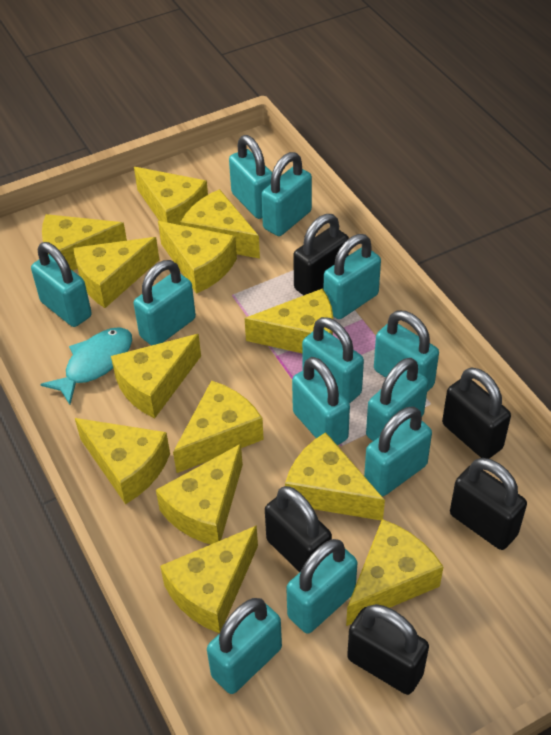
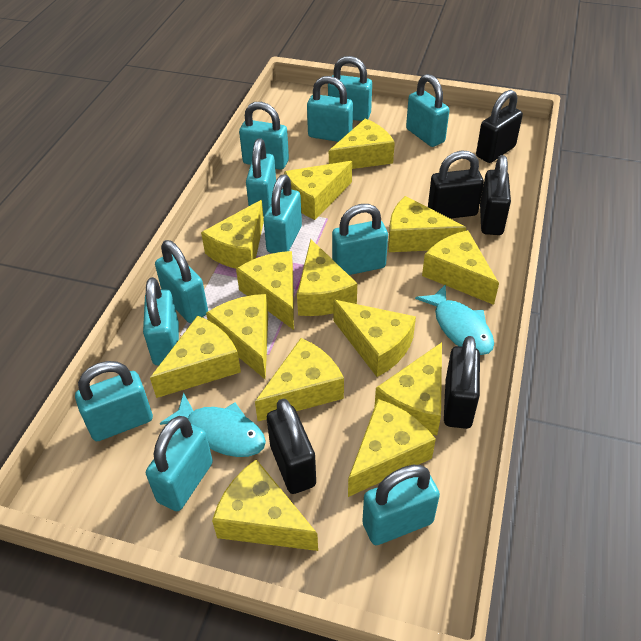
turquoise fish: [40,327,132,405] = 1 -> [160,393,266,457] [415,284,494,355] = 2
yellow cheese: [42,214,127,271] [73,237,159,308] [75,418,170,504] [111,334,201,418] [134,167,208,225] [156,444,243,544] [158,221,237,294] [160,525,258,634] [173,380,264,473] [181,189,260,258] [244,288,333,353] [285,432,385,520] [346,519,444,626] = 13 -> [150,316,241,398] [201,200,264,269] [206,294,268,380] [212,459,318,551] [236,251,294,330] [255,338,344,421] [284,161,352,220] [297,239,357,316] [329,118,395,169] [333,300,416,377] [348,399,436,497] [375,342,442,435] [388,196,466,252] [422,230,499,305] = 14

